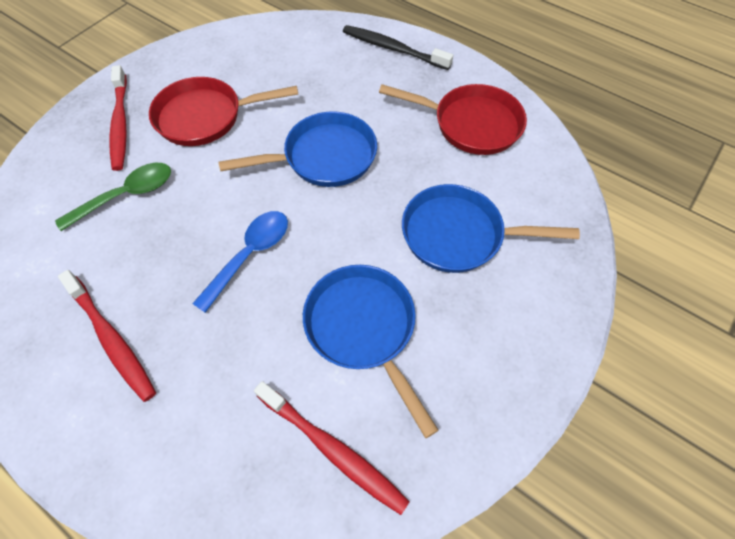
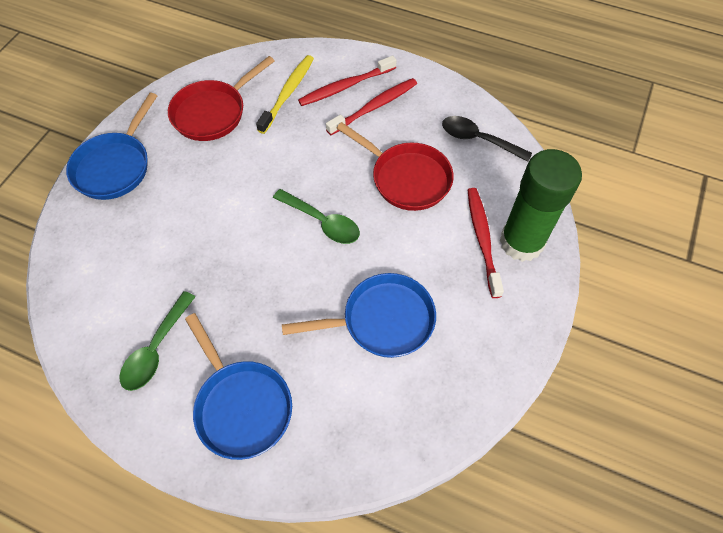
black spoon: none = 0 -> [442,116,532,162] = 1
black toothbrush: [343,25,453,70] = 1 -> none = 0
blue spoon: [192,211,288,313] = 1 -> none = 0
green glue stick: none = 0 -> [500,149,582,262] = 1
green spoon: [55,163,171,231] = 1 -> [120,291,195,391] [273,189,360,244] = 2
yellow toothbrush: none = 0 -> [256,55,314,134] = 1

